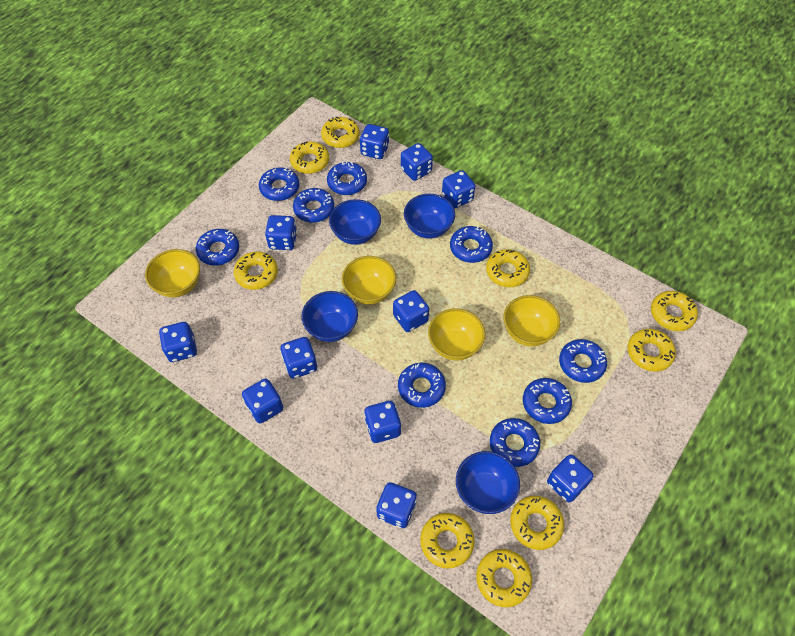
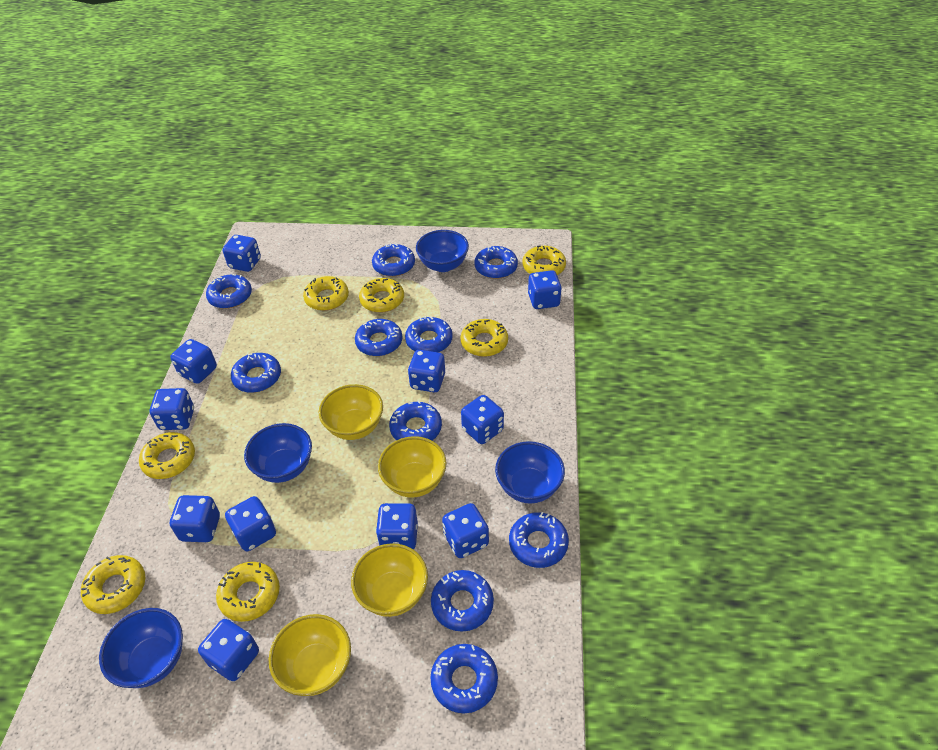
blue donut: [196,229,239,266] [259,167,299,201] [293,188,334,223] [327,161,367,195] [398,363,446,408] [450,226,493,263] [490,418,540,467] [523,378,572,424] [559,339,607,383] = 9 -> [206,274,252,309] [231,353,281,393] [355,319,402,356] [372,243,415,277] [389,400,442,440] [405,316,453,352] [430,644,498,713] [431,570,494,632] [474,246,518,279] [509,512,569,568] = 10
yellow donut: [234,252,278,290] [290,141,329,174] [321,116,360,148] [420,513,475,569] [476,549,532,607] [486,249,530,287] [510,496,564,550] [627,329,676,372] [651,291,698,331] = 9 -> [81,555,145,614] [139,432,195,479] [216,562,280,622] [303,276,349,311] [359,278,404,313] [461,319,508,357] [522,246,566,275] = 7

